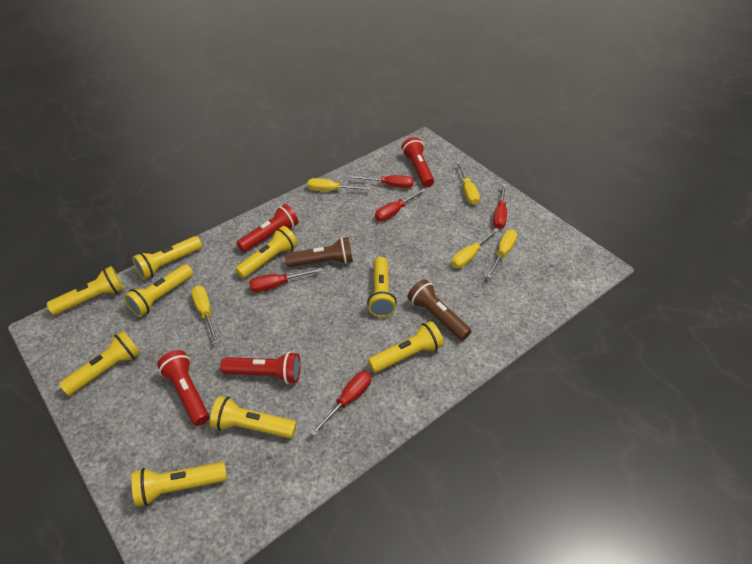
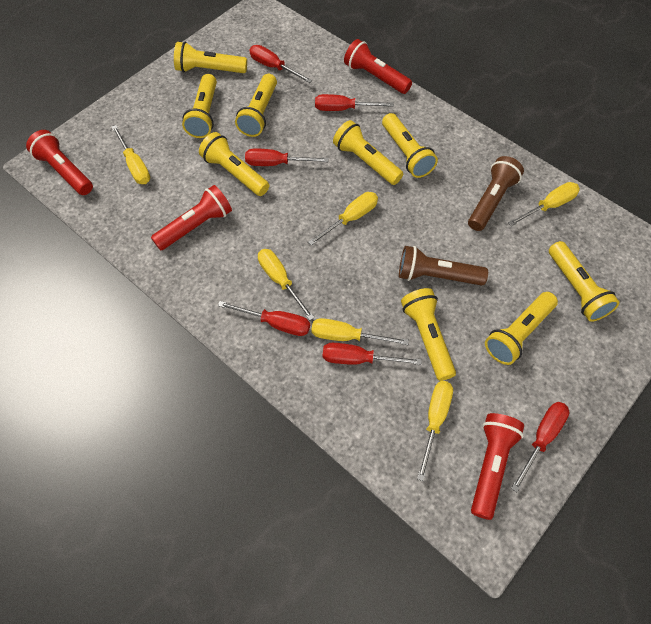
red screwdriver: [249,268,322,292] [310,371,371,436] [351,175,414,188] [375,188,426,221] [493,184,507,229] = 5 -> [218,301,310,336] [245,148,329,166] [249,45,312,83] [315,94,394,111] [323,343,422,365] [511,402,569,492] = 6
yellow screwdriver: [191,286,219,344] [307,178,371,191] [451,228,499,268] [457,162,480,205] [487,230,517,278] = 5 -> [112,125,150,184] [258,249,315,320] [308,192,378,246] [311,318,409,345] [417,381,453,481] [508,182,580,226] = 6

